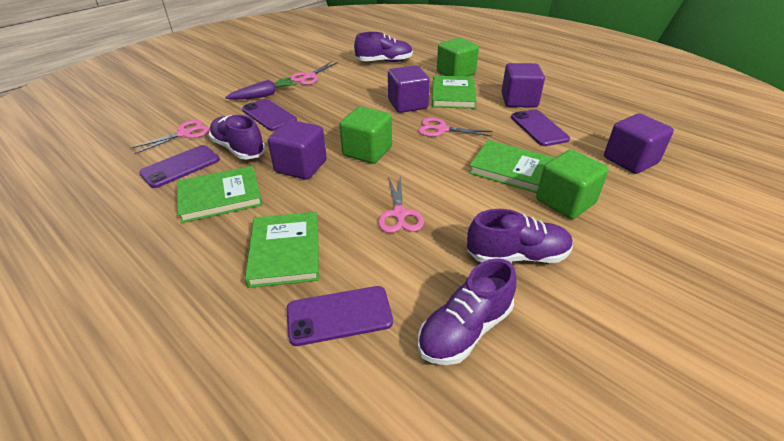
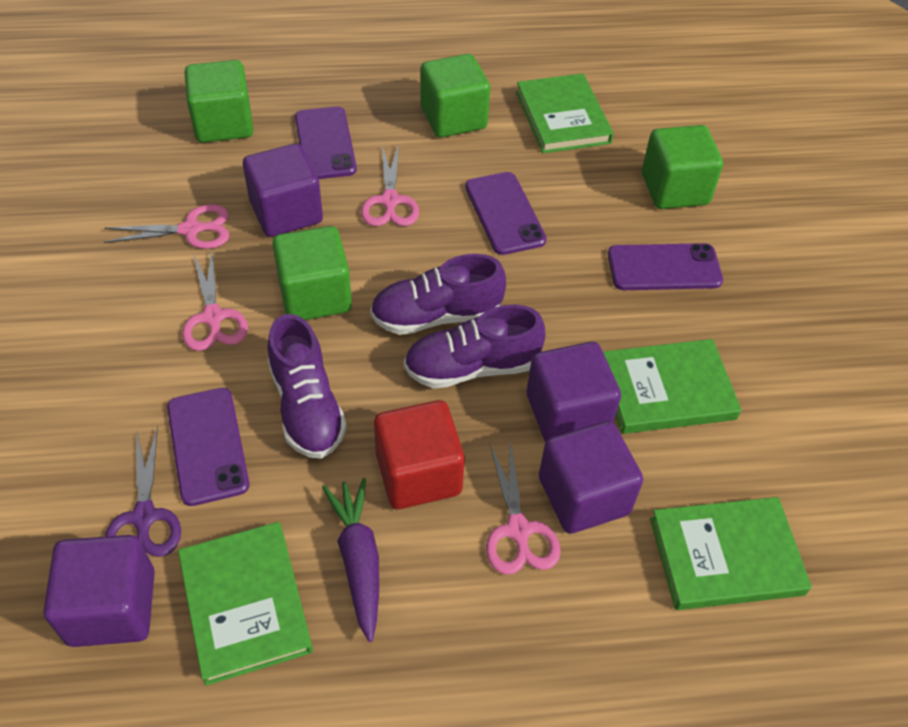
green cube: [339,106,392,164] [437,38,479,77] [536,149,609,219] = 3 -> [184,60,253,143] [272,226,352,320] [421,54,490,138] [642,125,723,209] = 4
purple scissors: none = 0 -> [105,426,181,557] = 1
purple shoe: [209,115,265,160] [354,32,413,62] [418,258,517,365] [467,209,573,263] = 4 -> [268,314,347,459] [370,254,506,335] [404,305,545,389] = 3
red cube: none = 0 -> [374,400,465,509] = 1

